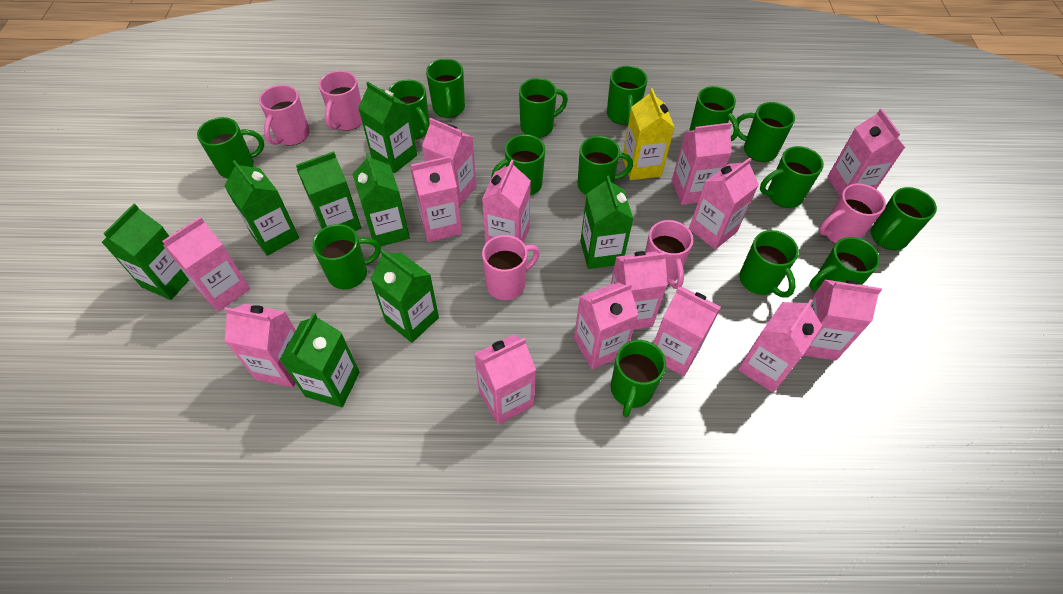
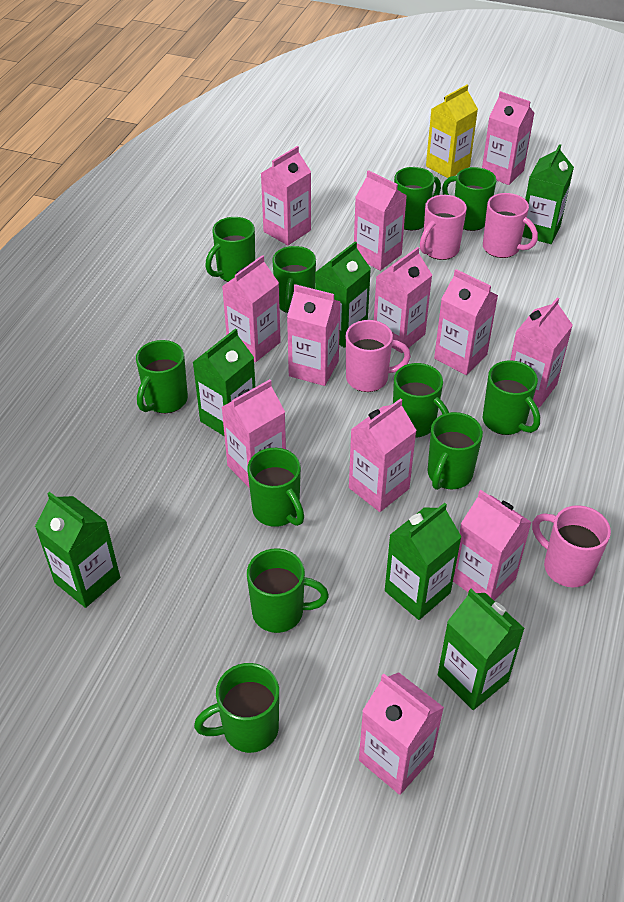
green carton: [102,204,189,300] [224,160,299,256] [280,313,360,407] [296,151,361,231] [352,153,410,246] [358,81,417,173] [370,250,439,343] [580,176,633,269] = 8 -> [35,492,120,608] [193,328,255,436] [315,242,371,348] [385,503,462,620] [438,589,525,710] [522,144,574,244] = 6
green mug: [197,117,264,179] [312,224,381,289] [388,80,430,140] [426,59,465,118] [491,134,545,196] [519,78,568,138] [578,136,633,195] [607,66,648,125] [611,340,666,417] [689,86,739,141] [736,102,795,162] [739,230,799,298] [760,146,824,208] [809,237,880,290] [871,187,937,250] = 15 -> [136,340,188,413] [194,663,279,753] [205,217,255,282] [247,448,304,527] [247,549,329,633] [272,246,316,313] [393,363,449,438] [394,167,441,230] [427,412,483,490] [442,167,496,231] [483,360,540,435] = 11
pink carton: [162,217,250,312] [224,304,296,388] [411,156,462,242] [422,118,476,207] [474,335,536,425] [482,160,531,244] [574,282,638,369] [611,251,668,330] [654,287,721,376] [672,123,732,205] [689,158,759,250] [738,299,822,393] [803,279,882,361] [827,109,905,197] = 14 -> [222,255,281,362] [222,379,286,488] [261,146,311,245] [287,284,341,386] [349,398,417,512] [354,170,407,271] [359,672,444,795] [374,247,432,353] [434,269,498,375] [453,490,532,601] [482,91,534,185] [510,297,573,407] = 12
pink mug: [259,85,310,146] [319,71,362,131] [482,235,540,300] [645,220,693,289] [819,183,886,244] = 5 -> [346,320,411,392] [420,195,467,260] [483,193,538,258] [532,505,611,587] = 4

